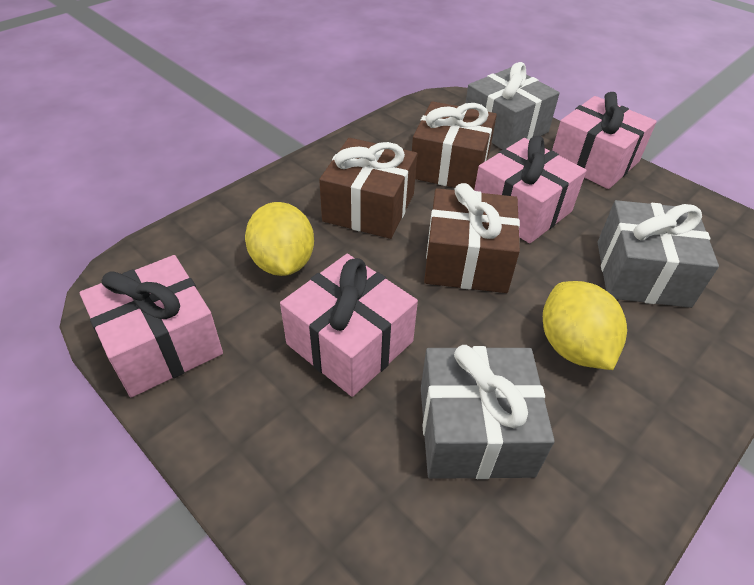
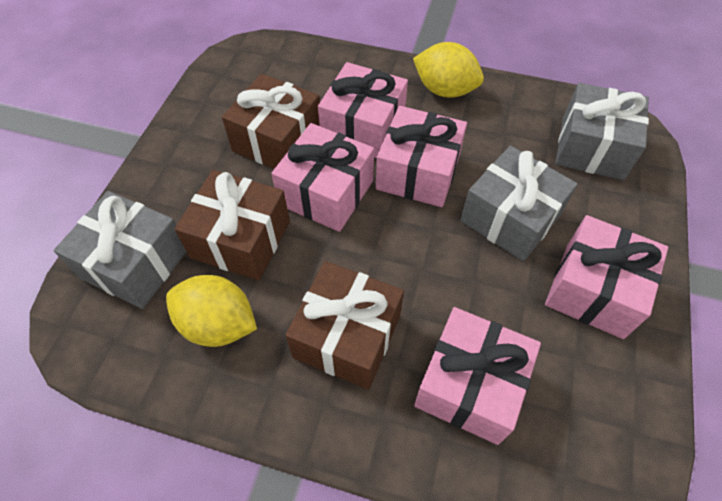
pink gift: [80,255,223,398] [280,254,418,397] [474,136,587,243] [552,92,657,189] = 4 -> [271,123,374,232] [318,62,408,158] [376,106,467,207] [414,307,541,445] [545,215,668,339] = 5

